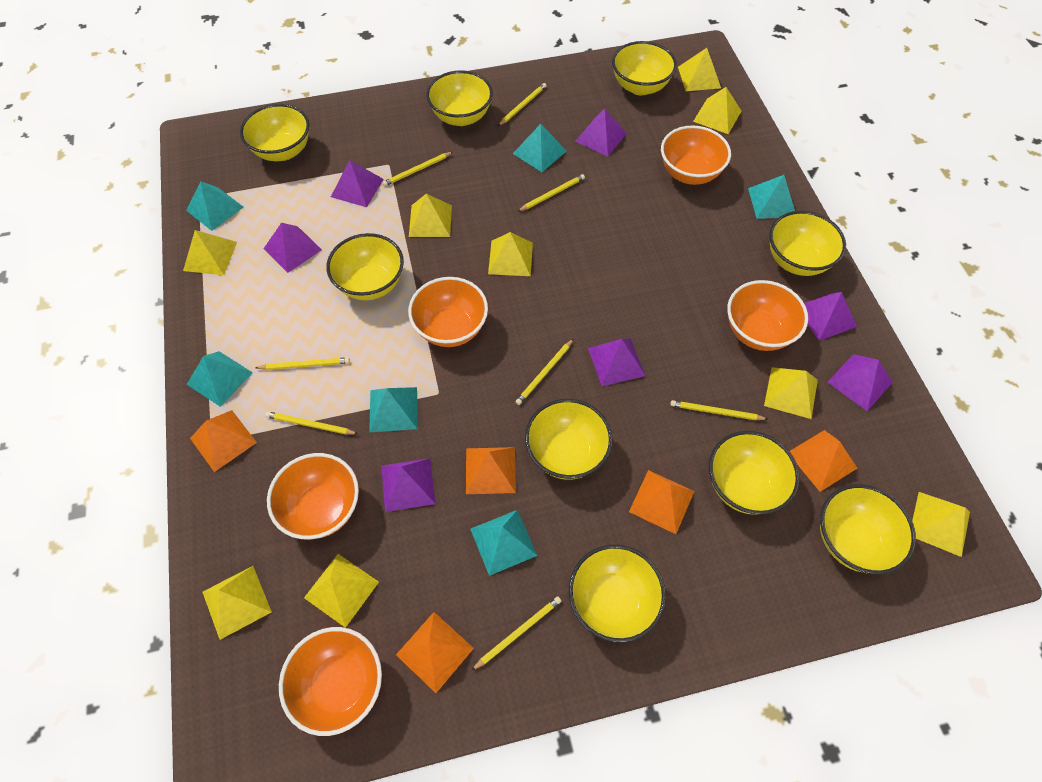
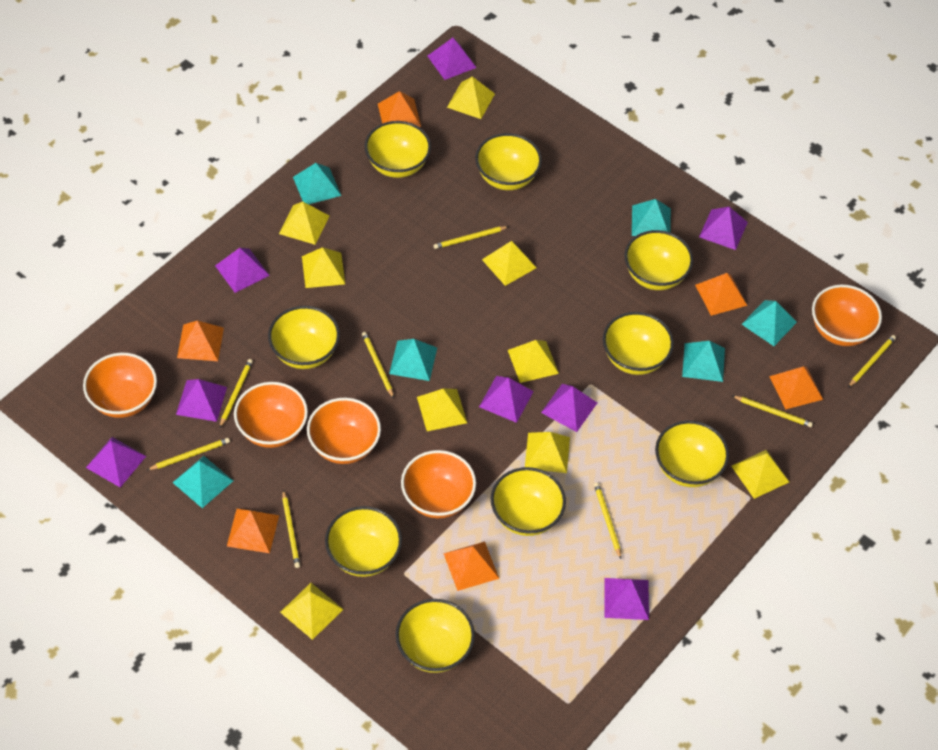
orange pyramid: [190,410,257,472] [396,612,474,693] [466,447,516,494] [629,470,694,534] [790,430,857,492] = 5 -> [177,321,224,361] [227,509,279,553] [378,91,421,127] [443,542,499,591] [695,273,747,316] [769,366,823,410] = 6
purple pyramid: [263,223,322,273] [331,160,384,207] [381,458,436,512] [575,108,627,156] [588,338,646,386] [804,292,857,341] [828,354,893,411] = 7 -> [86,437,146,488] [176,379,227,422] [215,248,270,293] [428,38,477,80] [479,376,534,423] [541,384,597,432] [604,578,649,620] [699,207,748,250] = 8

